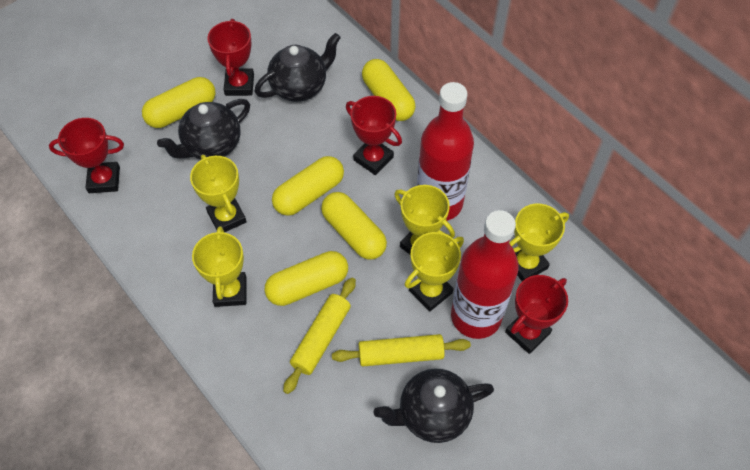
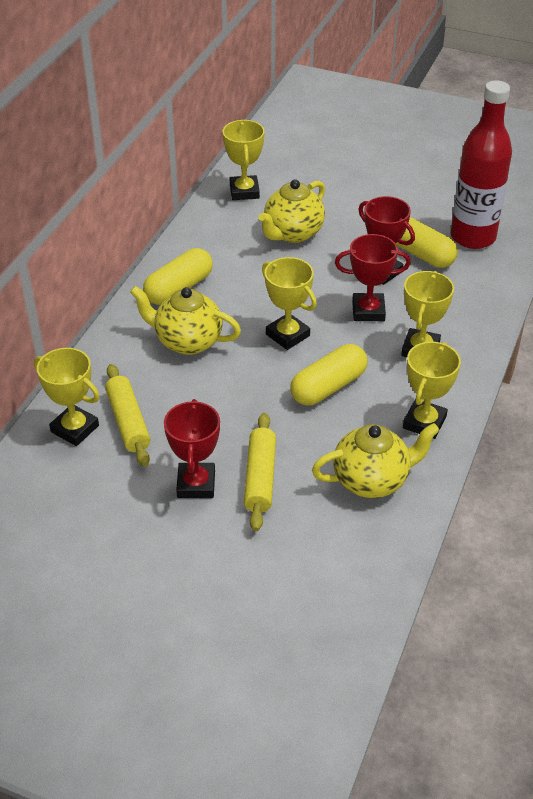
black teapot: [157,99,250,159] [254,33,341,102] [374,368,494,443] = 3 -> none = 0
red bottle: [417,82,474,221] [451,210,519,339] = 2 -> [451,80,512,249] = 1
red trophy: [49,118,124,193] [208,19,254,96] [346,96,402,175] [505,275,568,354] = 4 -> [164,399,220,498] [335,234,411,321] [358,196,415,285] = 3
yellow capsule: [142,77,215,128] [264,251,348,306] [272,156,344,216] [321,192,387,260] [362,59,416,121] = 5 -> [143,248,213,305] [290,344,367,405] [396,217,458,268] = 3
yellow teapot: none = 0 -> [130,286,241,355] [259,179,325,243] [312,423,440,498] = 3

